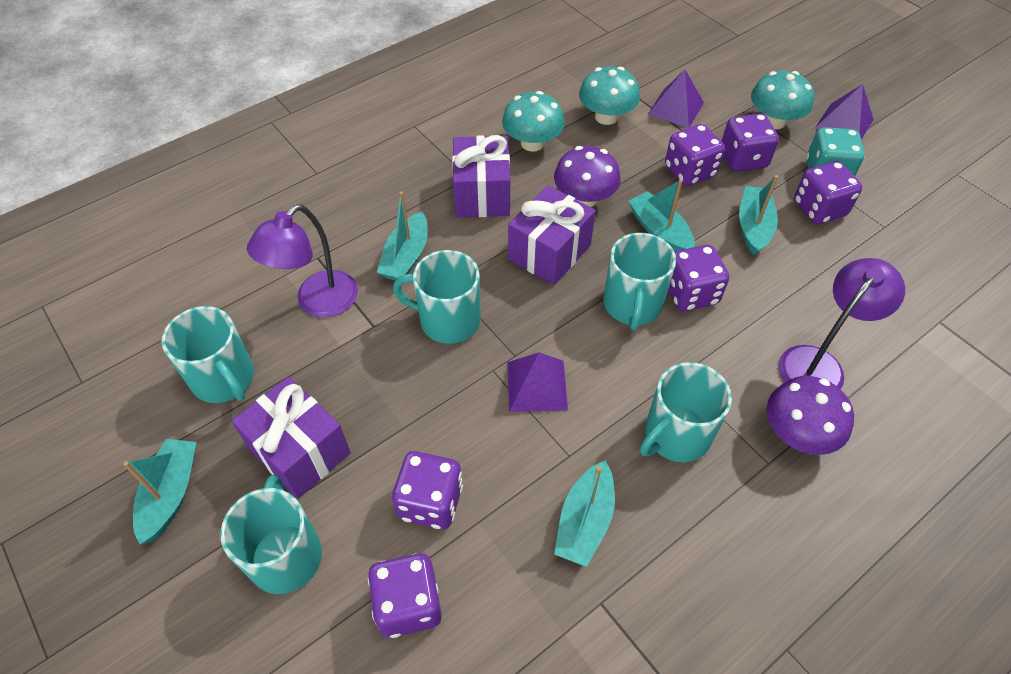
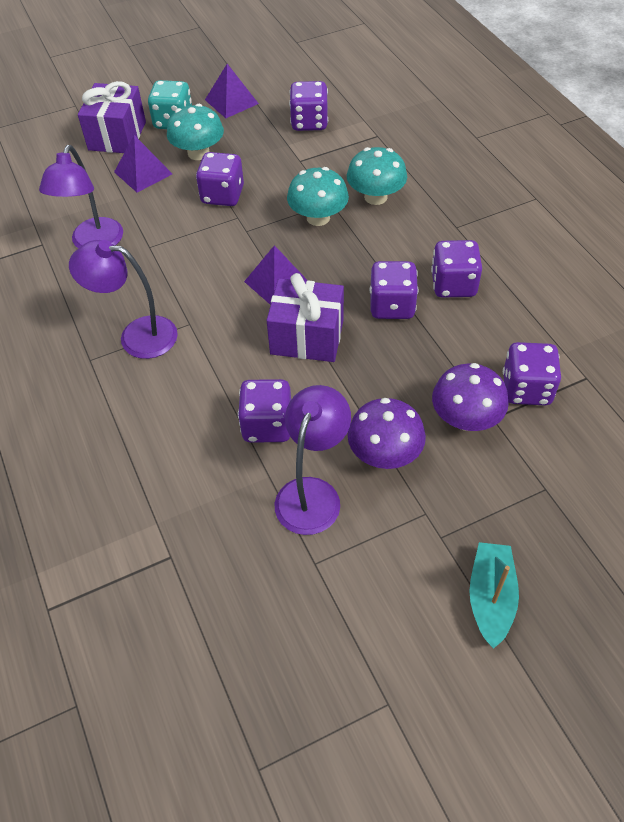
purple gift: [232,377,351,499] [452,135,510,217] [508,185,596,285] = 3 -> [78,81,146,153] [266,273,344,362] = 2
purple lamp: [247,204,358,317] [778,258,905,389] = 2 -> [39,145,123,248] [69,240,178,359] [275,385,351,535] = 3
turquoise boat: [123,439,196,544] [377,191,428,281] [554,461,615,567] [628,179,695,252] [739,175,779,255] = 5 -> [469,542,519,649] = 1
turquoise mug: [162,306,254,403] [220,475,322,594] [393,250,481,344] [604,233,676,330] [640,362,732,462] = 5 -> none = 0

